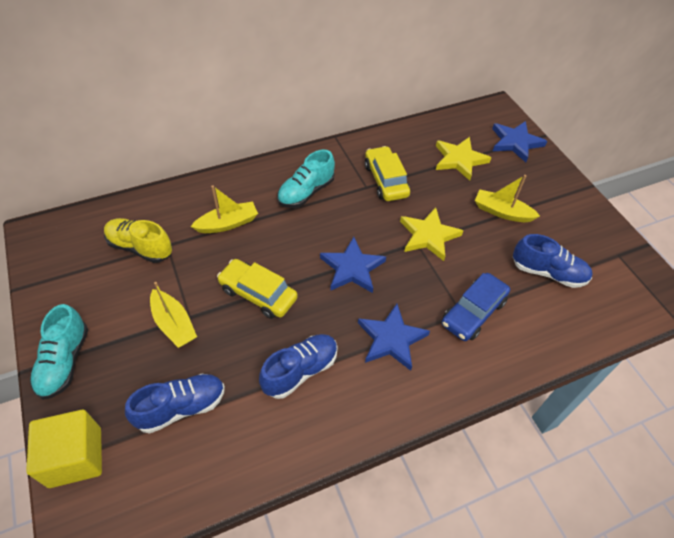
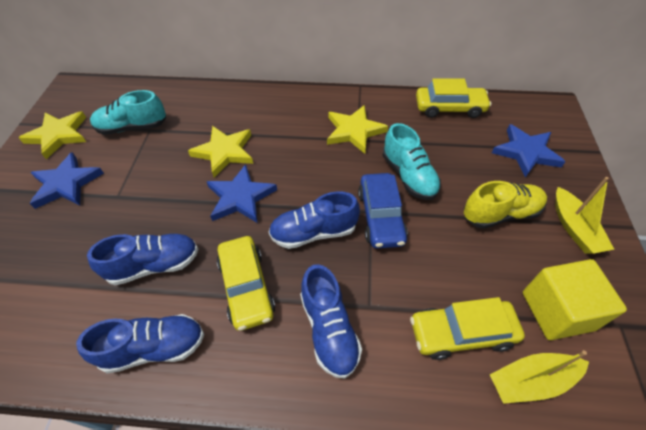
blue shoe: [125,373,225,434] [259,334,338,399] [513,234,593,288] = 3 -> [76,314,204,374] [87,234,198,285] [269,191,360,249] [300,264,362,379] = 4
yellow boat: [150,282,197,348] [190,185,258,233] [475,175,540,222] = 3 -> [489,350,589,404] [555,177,614,254] = 2
yellow car: [217,259,298,319] [365,146,410,201] = 2 -> [217,236,275,331] [410,297,525,360] [416,78,491,118] = 3
yellow star: [400,208,463,261] [436,137,491,181] = 2 -> [19,112,86,159] [188,126,253,178] [327,105,388,154] = 3

